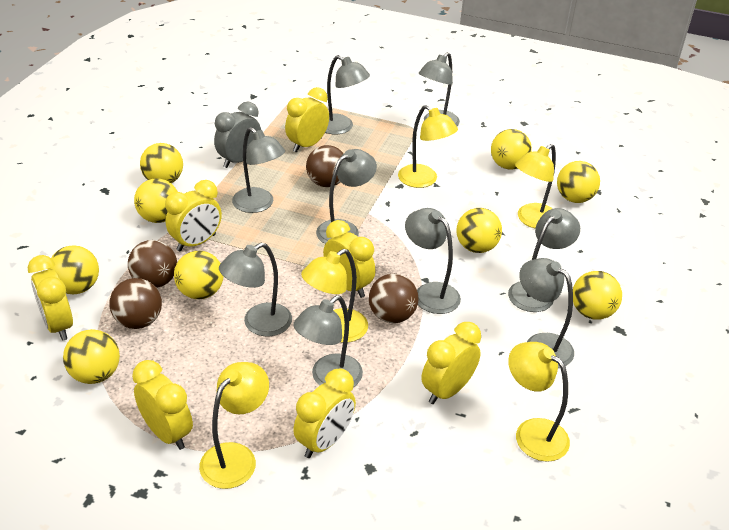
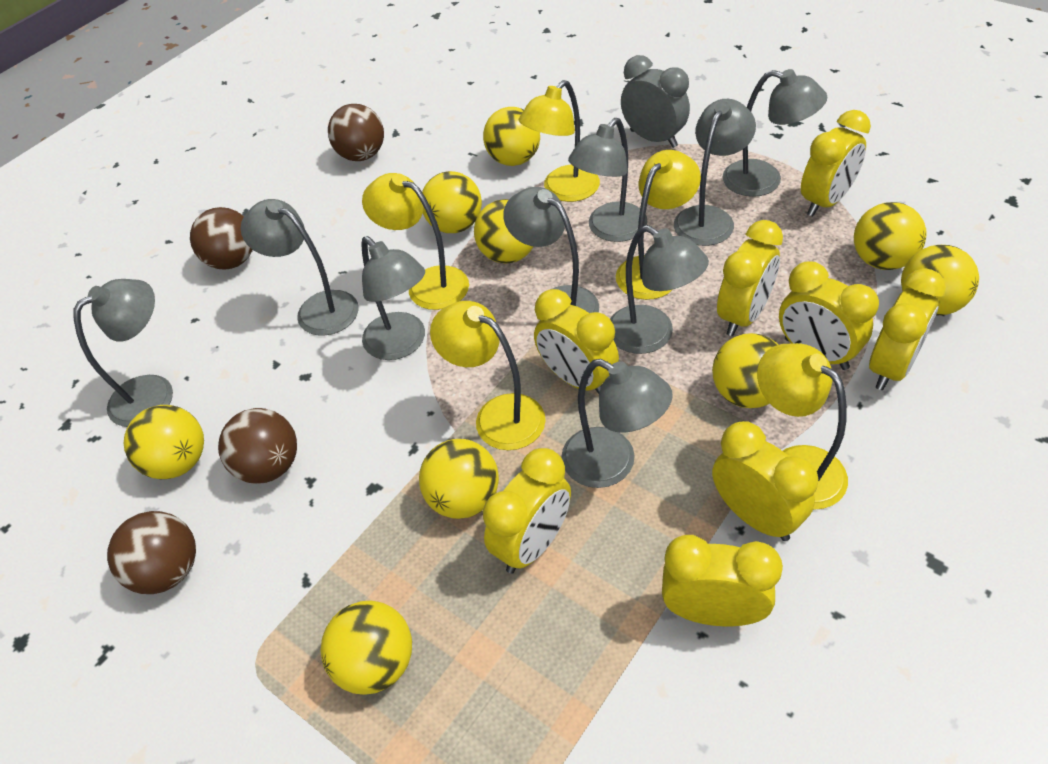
yellow clock: [28,255,73,341] [132,360,193,450] [165,180,222,252] [285,87,329,153] [293,368,356,458] [323,220,375,298] [421,322,481,404] = 7 -> [483,448,571,574] [534,289,619,394] [662,535,783,626] [712,421,818,541] [717,220,783,336] [779,262,879,370] [801,110,871,216] [869,268,946,390] = 8

